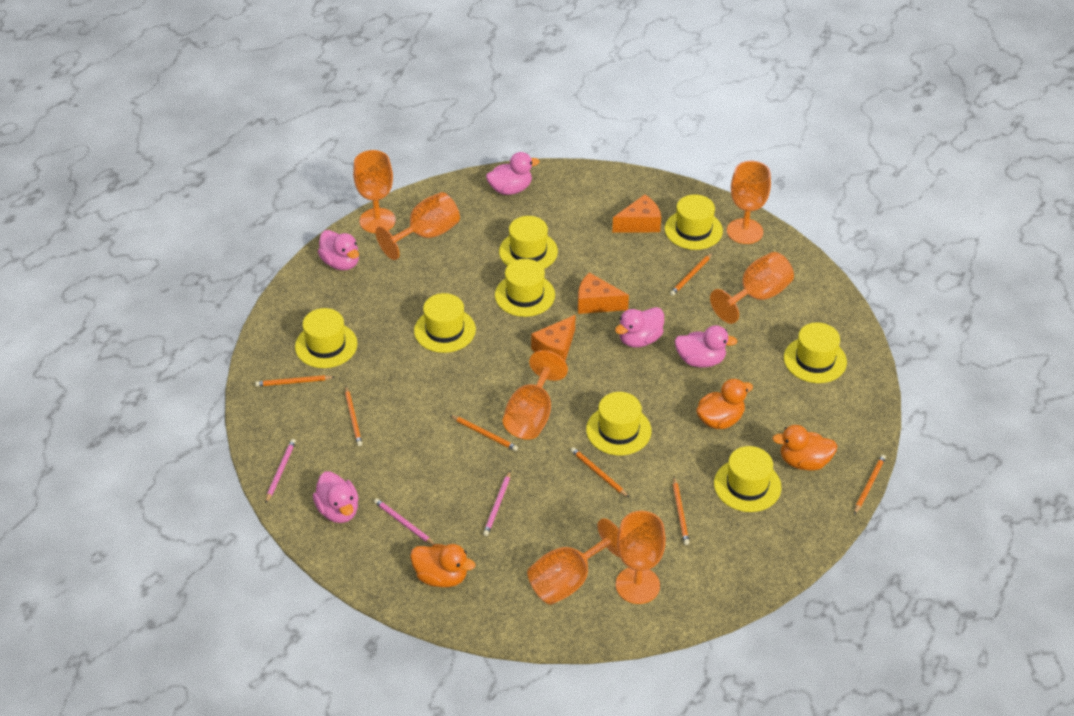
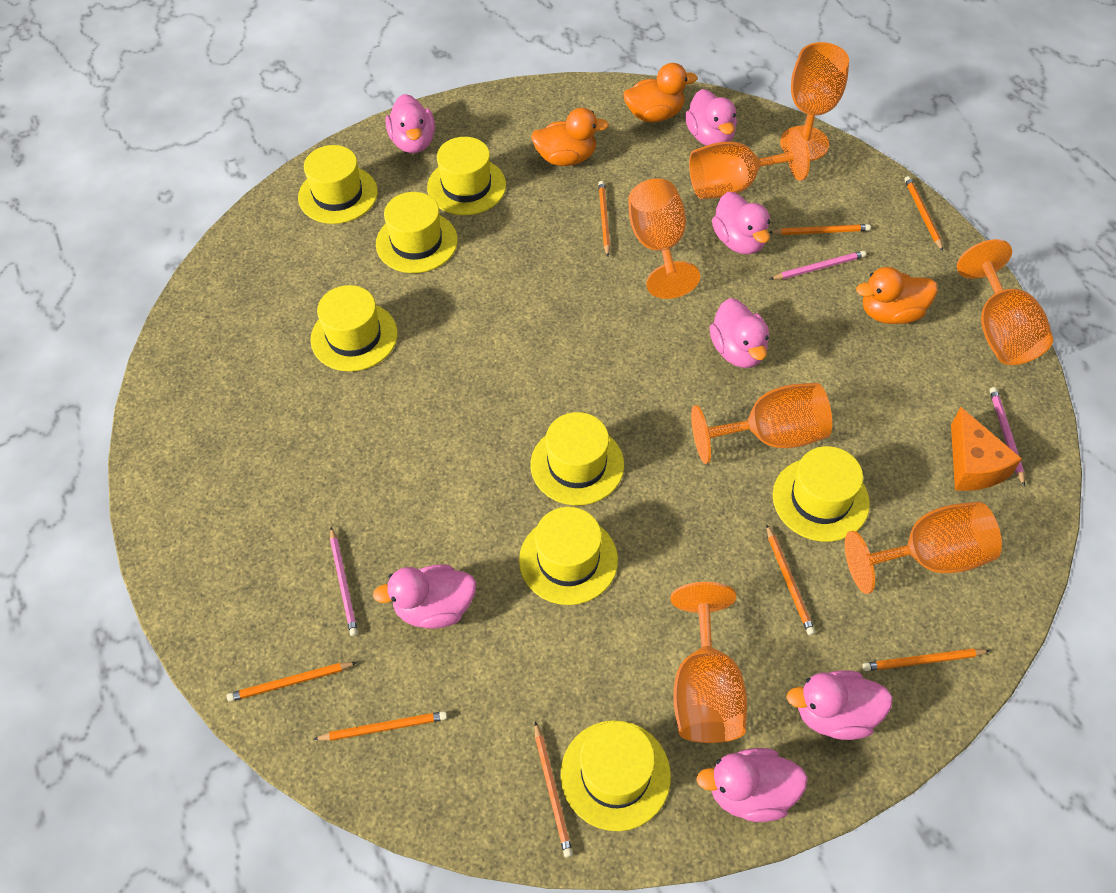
orange cheese: [531,315,576,361] [578,272,629,314] [612,195,661,233] = 3 -> [951,407,1022,491] = 1
orange pencil: [255,375,334,386] [345,387,362,446] [450,415,518,451] [571,447,629,497] [670,253,712,296] [673,477,689,545] [854,455,886,514] = 7 -> [227,662,357,702] [313,711,447,741] [535,721,573,857] [598,181,610,257] [766,524,815,635] [769,224,871,235] [862,648,990,671] [904,176,943,251] = 8
pink duck: [313,472,358,523] [318,230,359,270] [486,152,540,195] [615,307,664,348] [675,326,738,367] = 5 -> [373,564,476,629] [386,94,435,153] [685,89,737,146] [696,748,808,822] [710,298,769,368] [712,192,770,254] [786,670,893,740] = 7

